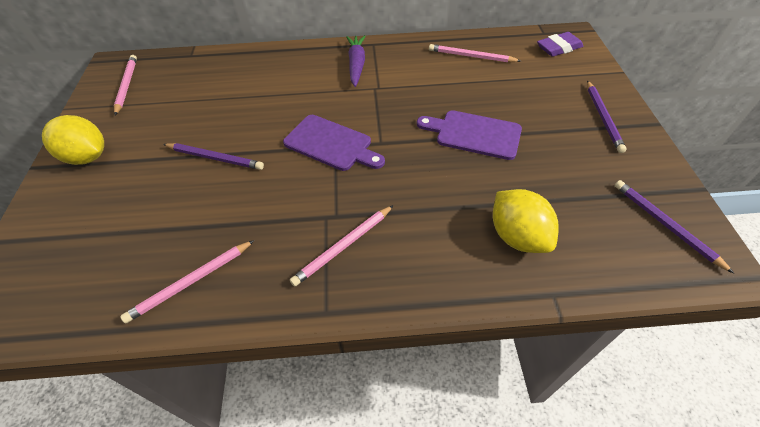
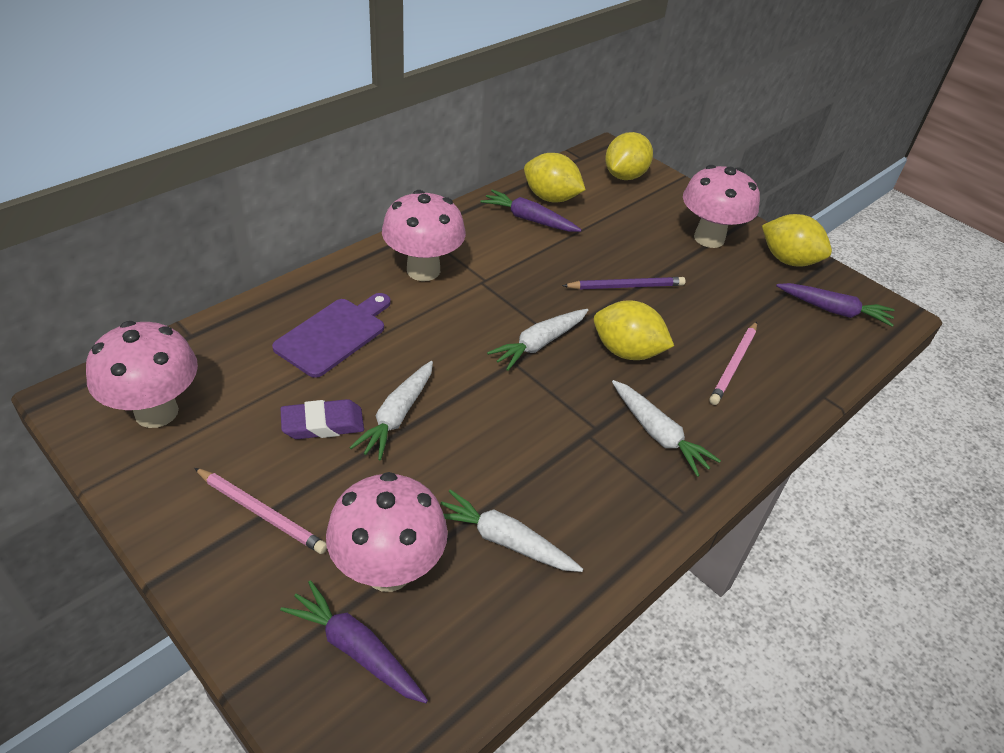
pink mushroom: none = 0 -> [86,321,198,428] [326,472,448,592] [382,190,466,281] [683,165,760,248] = 4
pink pencil: [114,55,137,115] [120,240,255,324] [290,205,394,286] [429,44,521,63] = 4 -> [194,468,327,554] [709,322,757,405] = 2
purple carrot: [346,35,366,87] = 1 -> [280,580,428,703] [481,190,582,232] [776,283,894,327] = 3
purple cutting board: [283,115,385,171] [417,110,522,160] = 2 -> [272,293,391,378] = 1
purple pencil: [163,143,264,170] [587,80,627,153] [614,180,734,274] = 3 -> [562,277,685,289] = 1
white carrot: none = 0 -> [349,361,433,461] [441,489,583,572] [487,309,588,371] [612,380,721,477] = 4
yellow lemon: [42,115,104,165] [493,189,559,253] = 2 -> [524,153,586,202] [594,300,674,360] [605,132,653,180] [762,214,832,267] = 4

